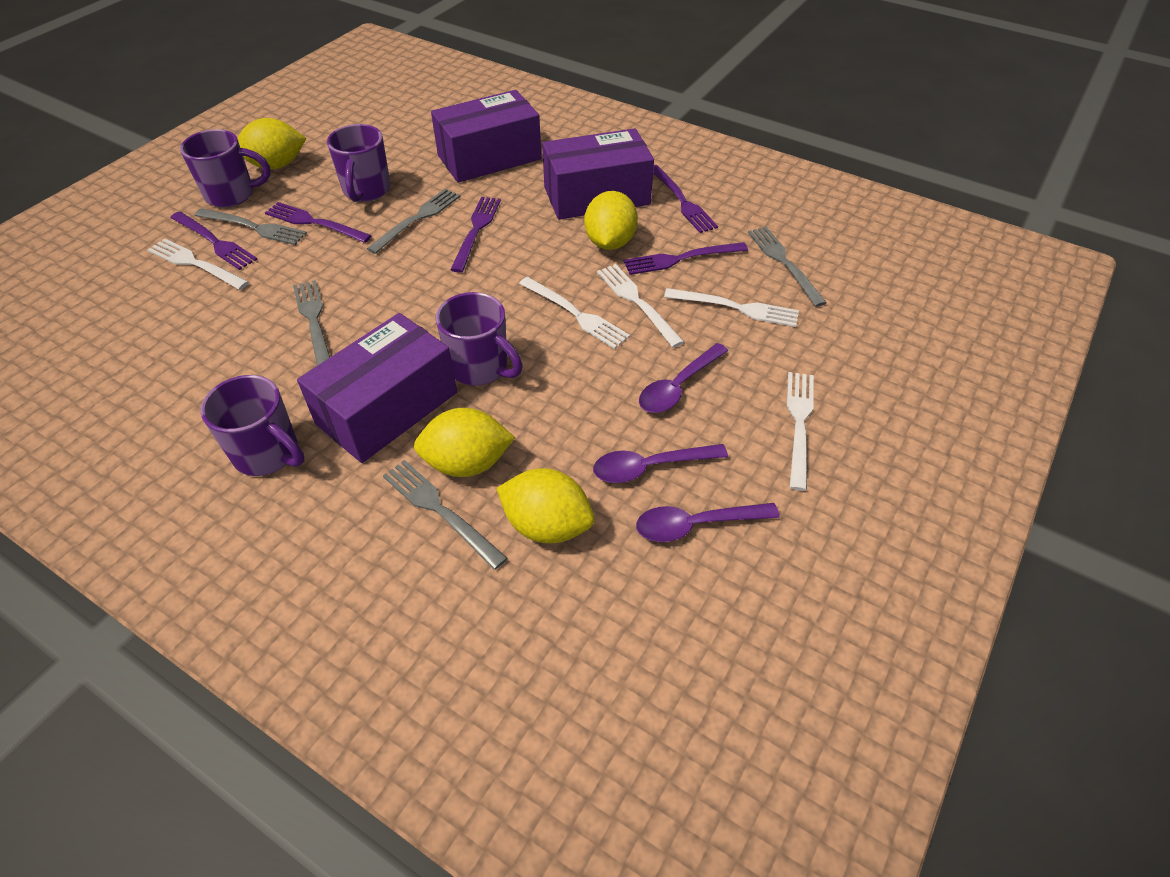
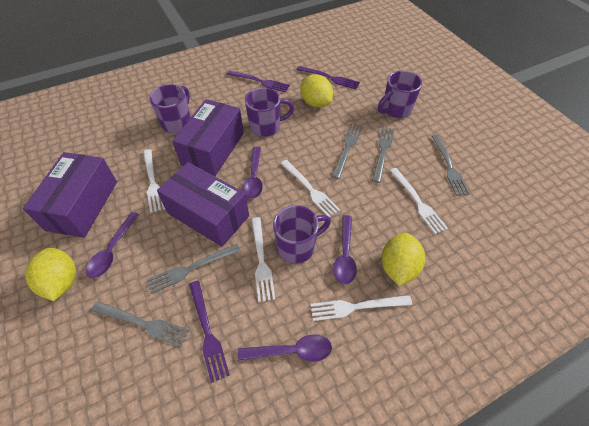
purple fork: [170,212,257,270] [265,202,372,243] [450,197,501,273] [624,242,748,275] [653,165,718,233] = 5 -> [189,281,230,383] [226,71,290,93] [297,66,360,89] = 3
purple spoon: [593,444,728,483] [636,503,779,542] [639,343,728,413] = 3 -> [86,212,139,278] [238,334,332,362] [242,147,263,199] [333,215,357,284] = 4
yellow lemon: [237,118,306,169] [414,408,515,477] [496,468,595,543] [584,191,638,250] = 4 -> [25,247,76,301] [300,74,333,107] [382,233,425,286] = 3

